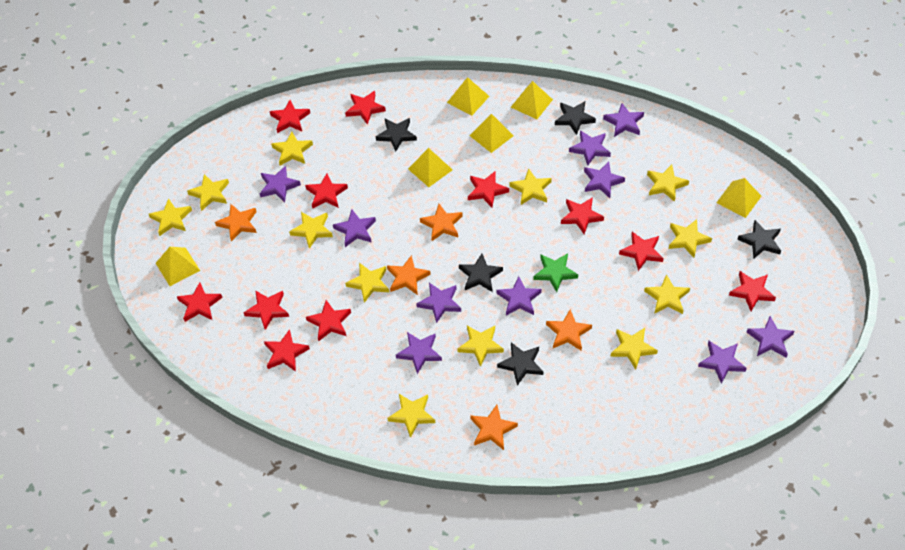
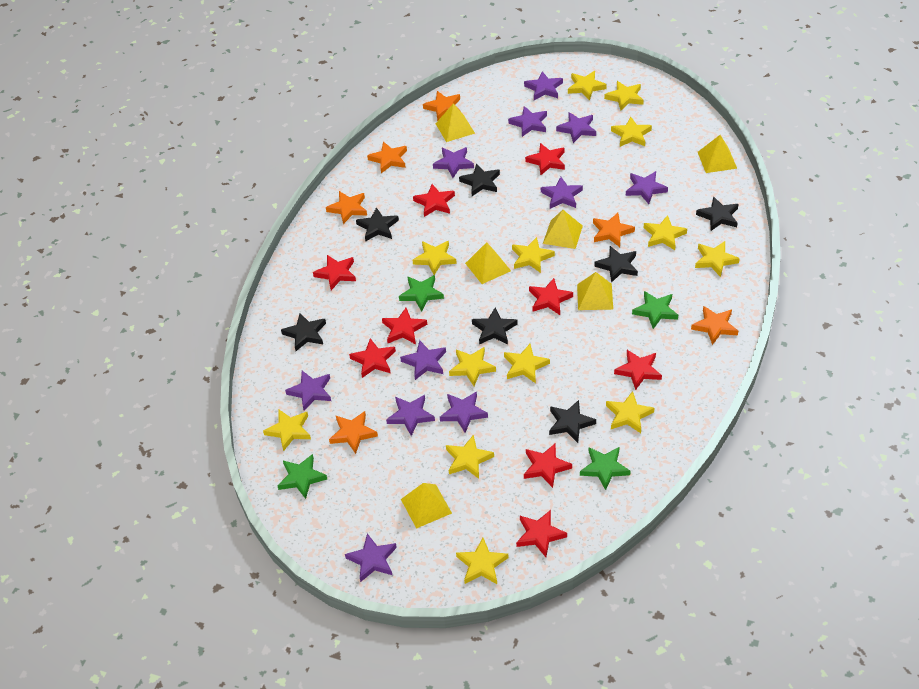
black star: [376,118,417,152] [459,254,503,292] [497,342,544,386] [555,101,596,135] [737,220,781,259] = 5 -> [281,313,326,351] [356,207,399,241] [459,163,500,196] [472,308,518,345] [549,400,596,443] [594,246,638,283] [696,196,739,231] = 7
green star: [533,253,578,292] = 1 -> [277,454,327,499] [399,275,444,312] [580,447,631,490] [632,291,678,329] = 4
orange star: [215,204,257,242] [387,255,431,295] [420,204,463,241] [470,405,518,450] [546,309,592,351] = 5 -> [326,191,367,224] [329,411,378,454] [367,142,407,173] [423,91,460,121] [593,213,635,247] [691,306,738,345] = 6
purple star: [259,166,301,202] [333,209,376,247] [396,332,442,374] [416,283,461,323] [497,276,542,316] [569,130,611,165] [584,162,625,198] [603,103,644,137] [698,341,747,384] [747,316,795,357] = 10 -> [285,371,331,411] [345,533,397,582] [386,395,435,436] [400,340,446,380] [433,147,474,178] [440,392,488,433] [508,106,547,137] [524,71,563,100] [541,177,583,209] [556,112,596,143] [626,171,668,204] = 11
red star: [177,282,223,322] [243,290,289,330] [264,329,310,372] [269,100,310,133] [305,174,348,209] [306,300,351,341] [345,91,386,125] [468,172,509,208] [561,197,604,234] [619,232,664,271] [729,271,776,311] = 11 -> [313,255,356,290] [349,338,396,378] [382,308,427,344] [413,184,455,217] [516,510,567,557] [524,444,572,488] [525,143,565,176] [529,278,573,315] [614,350,662,390] = 9
yellow star: [149,198,192,236] [187,174,229,211] [271,131,313,166] [289,212,333,249] [345,263,389,303] [387,394,436,438] [457,326,504,367] [510,168,552,205] [610,328,658,369] [644,274,690,314] [647,165,689,202] [669,219,712,258] = 12 -> [263,409,311,451] [412,241,457,275] [446,435,494,479] [449,347,496,386] [456,538,509,584] [504,344,550,383] [512,237,555,273] [568,71,607,100] [604,81,644,110] [606,391,654,433] [611,117,652,147] [644,215,687,250] [695,241,740,277] = 13

